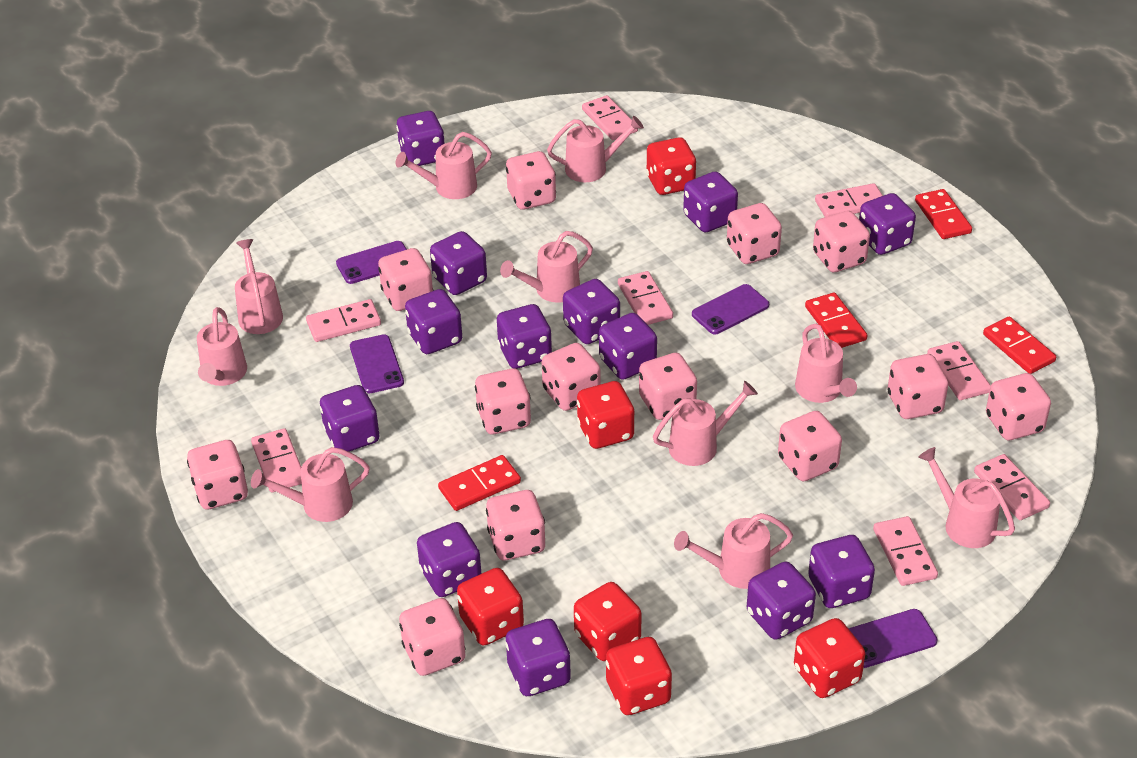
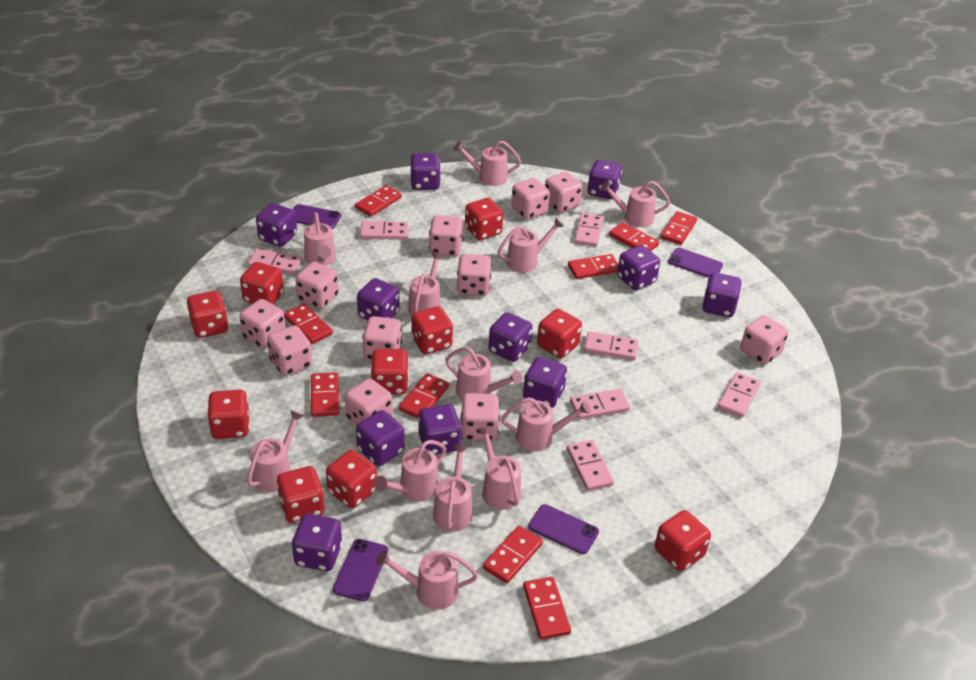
pink dice: [187,440,248,510] [378,248,433,311] [399,598,466,676] [475,368,531,434] [486,490,545,560] [506,151,556,210] [542,343,601,411] [639,353,697,420] [727,203,782,264] [778,411,842,481] [813,211,870,272] [887,354,948,419] [986,373,1051,440] = 13 -> [239,299,286,349] [267,325,312,376] [295,262,339,309] [345,378,393,425] [362,316,402,360] [429,215,463,256] [457,254,492,296] [461,393,500,441] [511,178,550,220] [545,172,583,213] [741,315,788,364] = 11
pink domino: [251,428,302,493] [306,299,381,342] [582,95,638,140] [618,271,673,325] [815,183,883,217] [873,516,938,586] [927,341,991,400] [974,454,1050,520] = 8 -> [248,249,302,274] [360,221,408,240] [567,440,614,491] [570,389,630,420] [574,213,603,247] [584,331,639,360] [718,372,761,418] = 7
pink watering can: [197,307,247,386] [235,239,283,334] [251,447,370,522] [396,132,492,199] [500,231,593,302] [547,116,644,182] [653,381,758,466] [674,513,793,589] [795,324,857,403] [918,447,1015,548] = 10 -> [247,410,304,492] [304,212,336,266] [374,440,446,502] [376,550,478,610] [408,252,443,317] [433,445,472,532] [445,347,522,400] [453,141,521,186] [477,426,521,510] [498,218,564,273] [501,397,591,452] [600,181,670,227] = 12
purple dice: [320,385,380,452] [396,111,445,166] [405,289,462,354] [417,522,481,597] [430,231,487,295] [497,304,552,369] [505,619,571,696] [563,279,620,344] [599,313,657,380] [683,172,738,232] [747,561,816,640] [808,535,875,608] [859,193,916,255] = 13 -> [256,203,297,247] [292,514,342,571] [356,410,405,466] [357,278,400,320] [410,153,441,190] [418,404,462,455] [489,312,533,362] [523,357,567,408] [587,160,622,199] [617,245,660,290] [702,272,742,317] = 11
red dice: [457,568,524,645] [574,582,642,661] [577,381,634,449] [606,637,672,715] [646,137,696,195] [794,618,865,698] = 6 -> [186,291,229,338] [207,390,250,439] [240,262,284,304] [276,466,325,523] [326,450,377,508] [371,349,409,395] [411,306,453,354] [465,198,503,240] [537,309,582,358] [655,510,711,571] = 10
red domino: [438,455,521,511] [805,292,868,348] [915,189,972,239] [983,317,1056,374] = 4 -> [284,304,333,344] [311,372,340,417] [355,185,402,217] [399,373,449,418] [483,525,543,583] [523,577,571,640] [568,254,618,279] [609,222,659,251] [661,211,697,245] = 9

